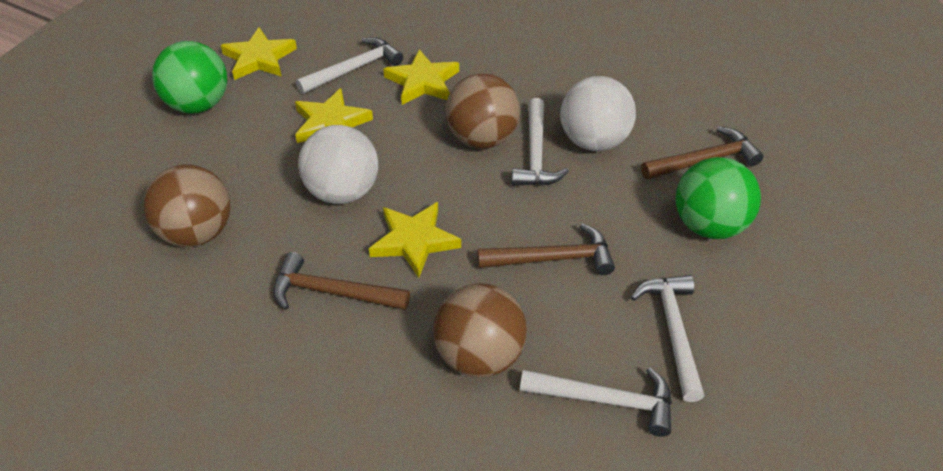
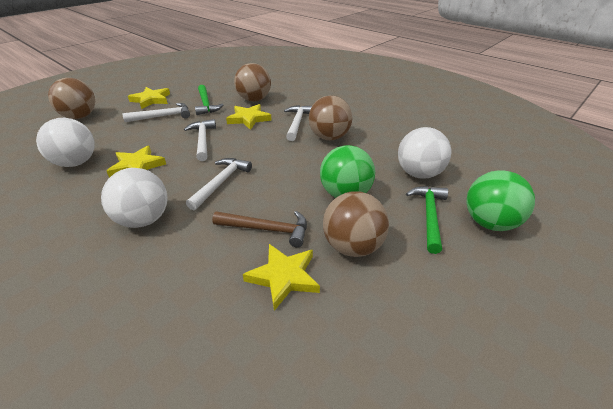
brown ball: [143,164,230,247] [433,283,527,378] [446,73,520,149] = 3 -> [48,78,95,119] [234,63,271,102] [309,96,352,140] [323,191,389,257] = 4
brown hammer: [273,252,410,310] [477,223,615,275] [641,126,764,179] = 3 -> [212,211,307,248] = 1
green hammer: none = 0 -> [195,85,223,115] [406,186,448,254] = 2
white ball: [298,125,378,204] [560,76,636,151] = 2 -> [36,118,95,167] [101,168,168,228] [398,127,451,179] = 3

